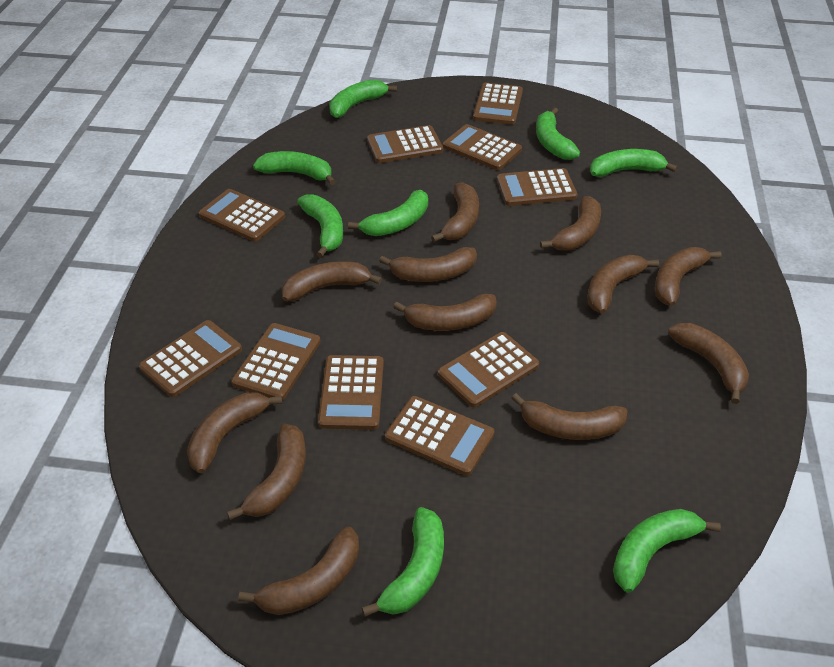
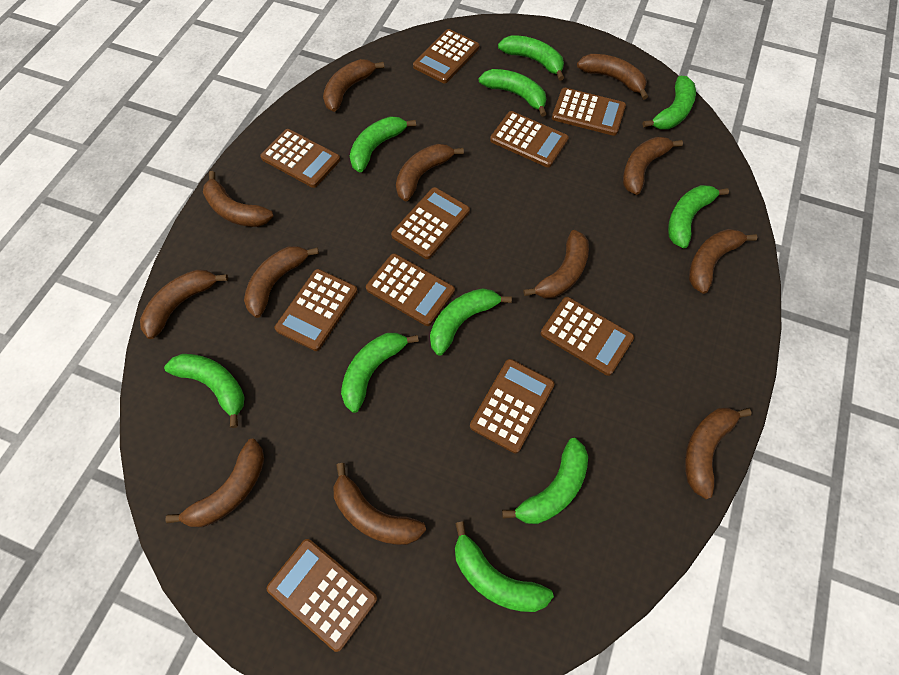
green banana: [253,151,336,185] [297,194,343,258] [329,79,397,118] [348,190,428,236] [362,507,444,617] [536,107,580,160] [590,149,678,177] [613,509,721,592] = 8 -> [164,354,245,428] [341,333,419,413] [350,116,416,172] [430,288,512,356] [455,522,554,612] [479,69,547,117] [498,35,564,81] [502,438,588,524] [643,76,696,129] [668,185,729,249] = 10

